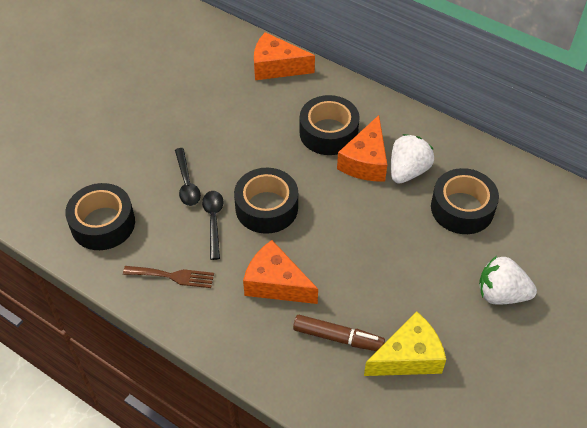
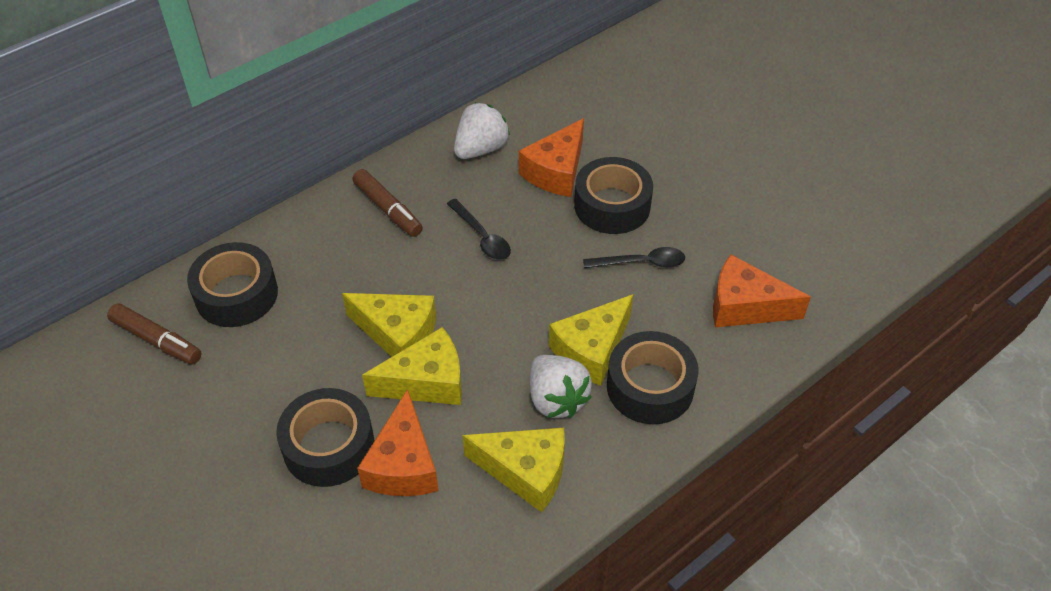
brown fork: [123,266,214,288] = 1 -> none = 0
brown marker: [293,315,385,351] = 1 -> [107,303,201,364] [352,169,423,237] = 2
yellow cheese: [364,311,446,376] = 1 -> [342,293,436,357] [362,327,462,405] [463,427,565,512] [549,294,633,386] = 4

